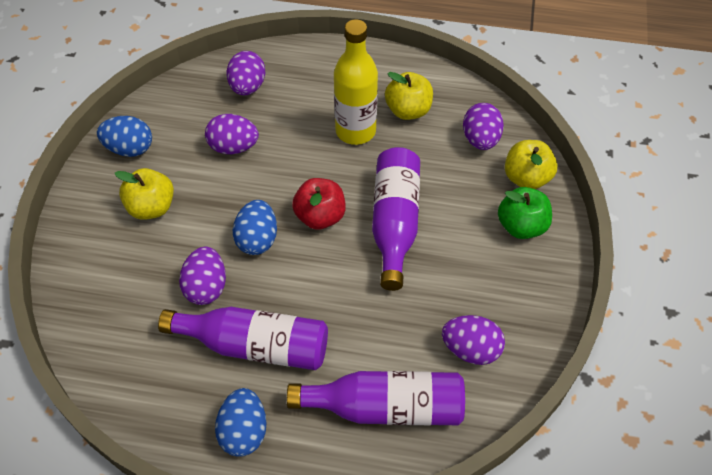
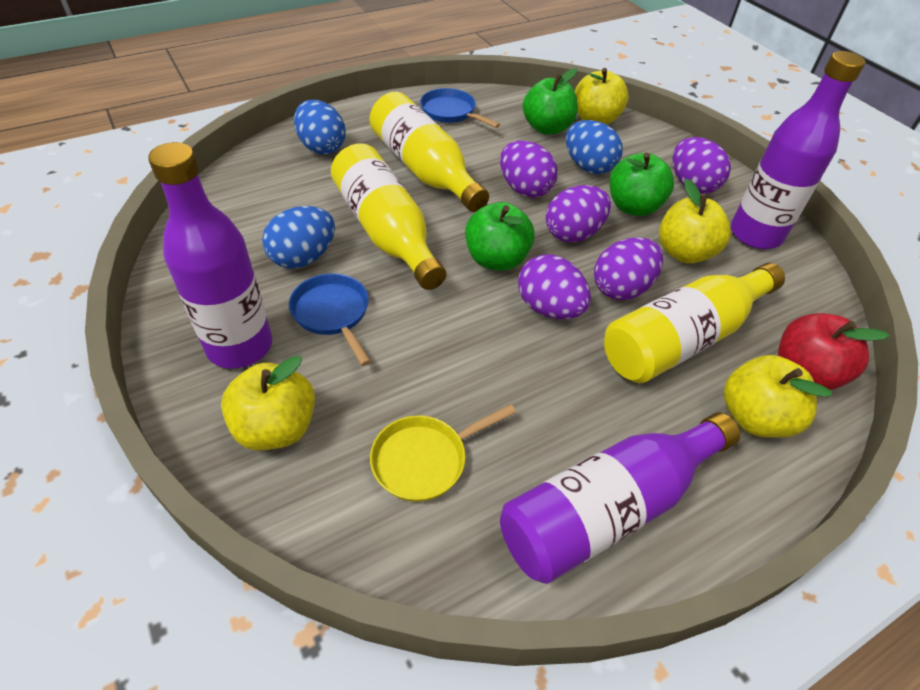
blue pan: none = 0 -> [289,273,371,366] [420,88,500,128] = 2
green apple: [498,187,552,239] = 1 -> [465,202,535,271] [523,68,578,135] [610,153,674,216] = 3
yellow apple: [115,168,174,220] [385,72,433,120] [505,140,558,189] = 3 -> [221,356,315,450] [575,68,629,125] [659,179,731,264] [724,355,832,438] = 4
yellow bottle: [334,19,378,145] = 1 -> [331,143,447,290] [369,92,489,212] [604,263,785,383] = 3
yellow pan: none = 0 -> [370,404,516,502] = 1

